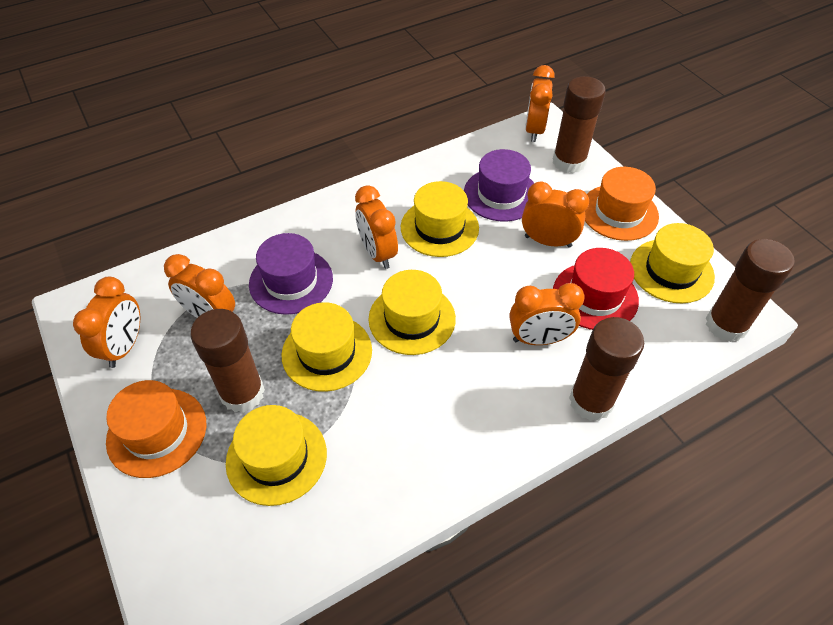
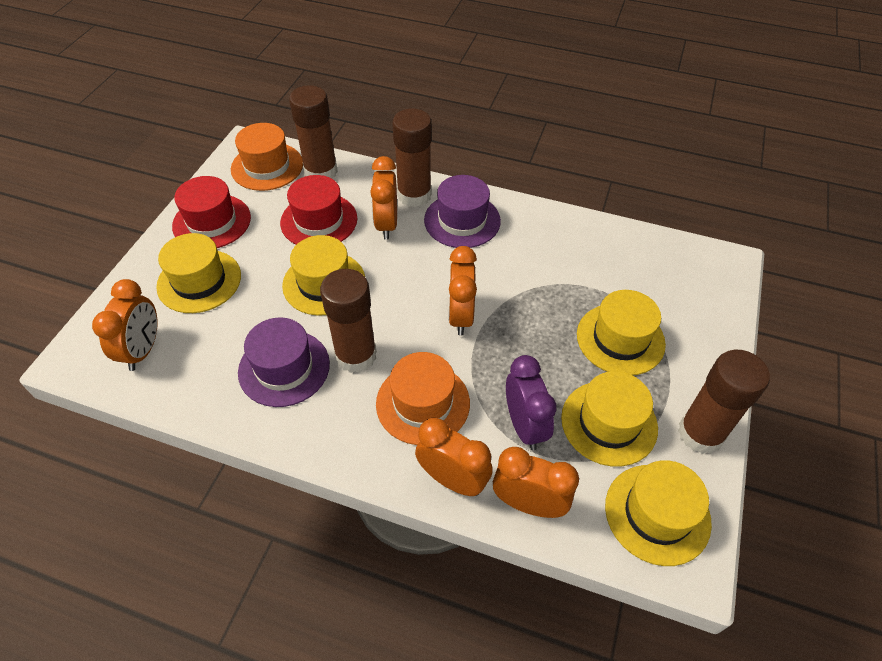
orange clock: [73,277,140,368] [164,254,235,318] [355,185,398,269] [509,283,585,345] [522,181,589,248] [525,65,555,142] = 6 -> [92,279,157,371] [370,156,397,240] [415,418,493,496] [449,246,477,336] [493,447,579,518] = 5
purple clock: none = 0 -> [506,355,557,450] = 1
red hat: [553,248,639,330] = 1 -> [172,176,251,248] [280,175,357,245] = 2

